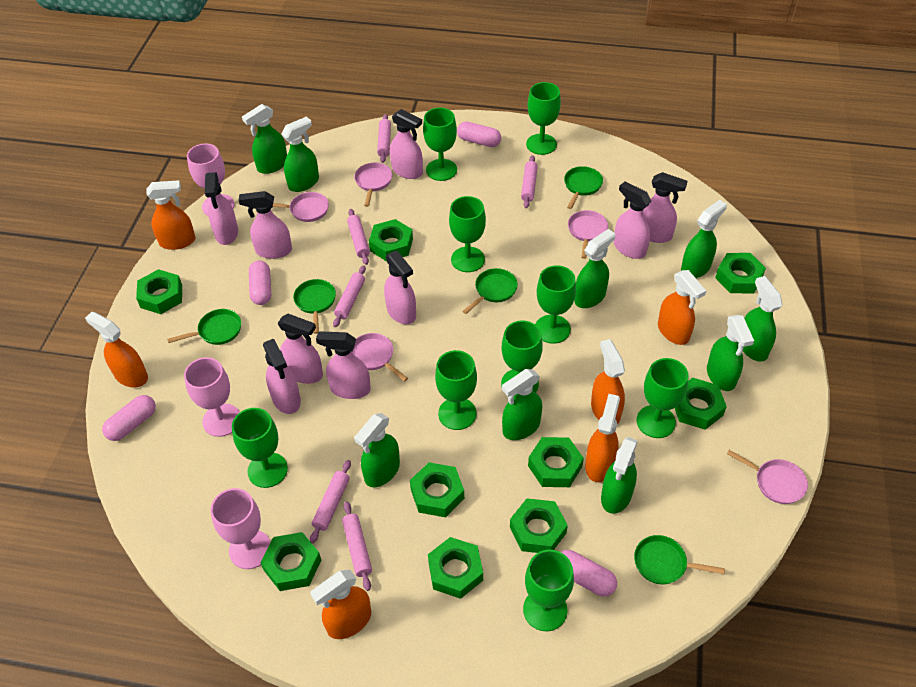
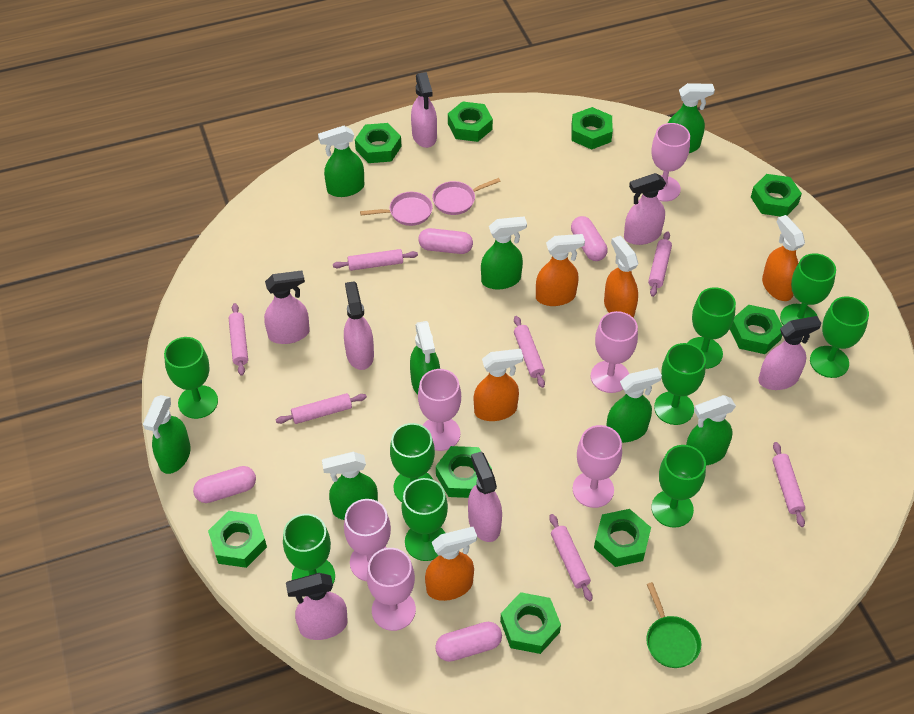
green pan: [167,309,241,345] [293,279,336,334] [462,268,518,314] [564,166,603,209] [634,535,725,585] = 5 -> [646,582,701,668] = 1
green spray bottle: [242,104,287,174] [281,117,319,192] [354,413,400,487] [502,369,542,440] [574,229,615,308] [601,437,638,514] [681,200,727,278] [707,315,754,391] [743,276,782,362] = 9 -> [143,395,191,474] [318,126,364,197] [322,452,378,520] [410,321,440,395] [481,216,527,289] [606,367,662,443] [668,83,715,153] [686,395,736,465] = 8
orange spray bottle: [85,312,148,387] [146,180,196,250] [310,570,371,639] [585,394,620,482] [591,339,625,424] [658,270,706,345] = 6 -> [425,527,477,601] [474,349,523,421] [536,234,585,306] [604,236,638,318] [762,215,805,301] = 5
pink goblet: [184,357,240,437] [187,143,234,216] [211,488,271,569] = 3 -> [344,499,391,581] [367,548,416,631] [418,369,461,451] [573,425,622,508] [591,311,638,393] [652,123,690,202] = 6
pink pan: [273,192,329,222] [351,333,408,382] [354,163,392,207] [568,210,608,259] [727,450,808,504] = 5 -> [360,192,433,226] [432,178,501,215] = 2
pink rolling pin: [310,460,351,544] [333,265,366,327] [342,502,372,591] [347,209,370,265] [377,114,391,163] [521,155,538,208] = 6 -> [229,303,248,376] [276,393,367,424] [333,249,418,271] [514,316,545,388] [549,514,593,601] [648,231,672,297] [772,442,805,527] = 7
pink spray bottle: [205,172,238,245] [239,191,292,259] [263,339,301,414] [277,314,323,384] [316,331,371,399] [384,251,416,324] [390,109,423,179] [614,181,651,259] [643,172,688,243] = 9 -> [264,271,310,344] [286,573,348,640] [344,281,374,370] [411,72,437,148] [468,451,502,542] [624,173,666,245] [758,316,822,390] = 7

